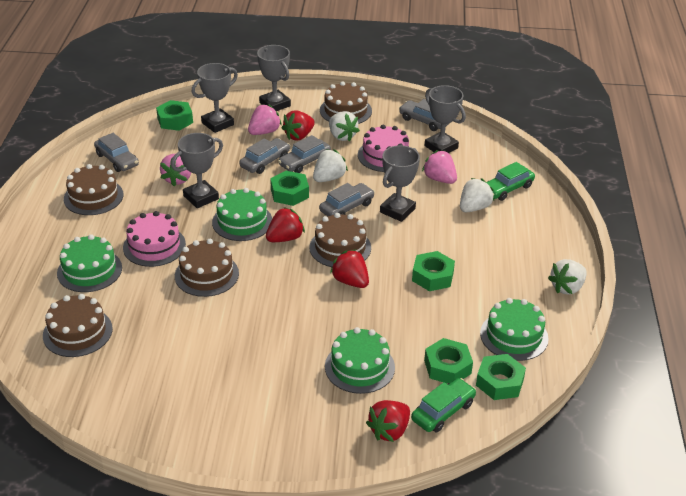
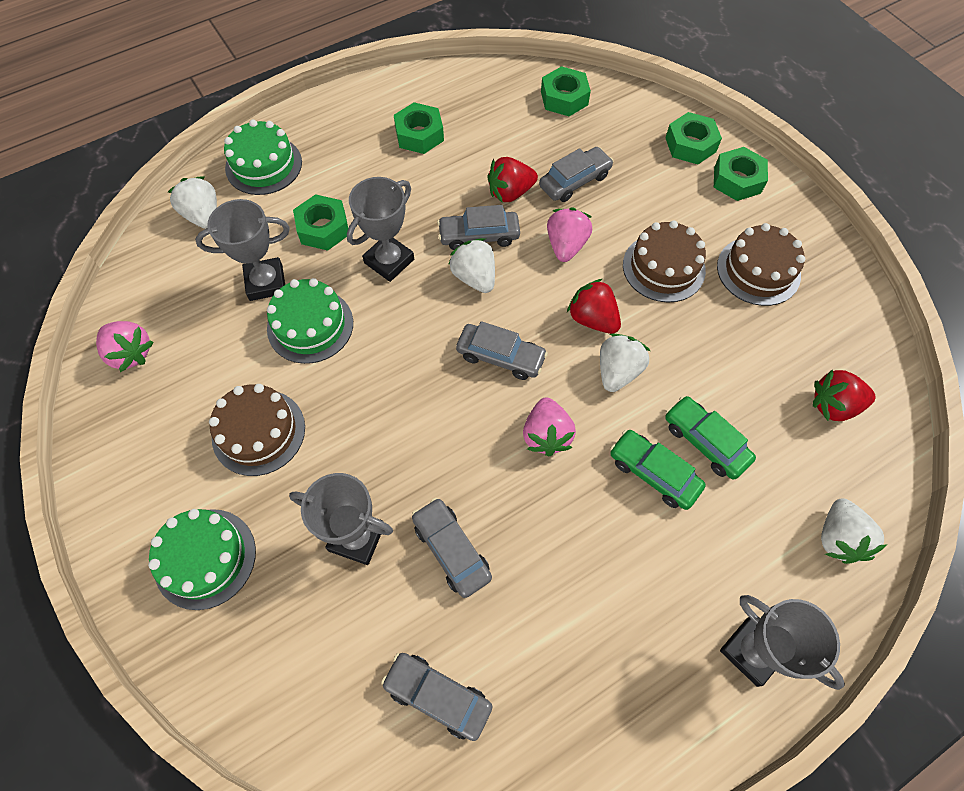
brown cake: [43,294,112,357] [64,164,123,215] [175,239,239,297] [309,213,371,267] [320,81,372,124] = 5 -> [209,384,305,476] [623,220,706,303] [717,223,805,306] = 3
green cake: [57,234,122,292] [212,188,272,241] [325,327,395,394] [480,298,549,361] = 4 -> [148,509,256,610] [224,120,302,195] [267,278,353,364] = 3
grey trophy: [171,133,223,208] [192,63,238,133] [257,45,291,111] [380,145,420,222] [425,85,466,153] = 5 -> [195,199,290,301] [289,473,393,565] [347,177,414,282] [720,595,845,690] = 4
pink cake: [123,211,186,267] [358,124,409,172] = 2 -> none = 0
red strawberry: [266,207,305,242] [282,110,315,140] [330,249,369,288] [366,400,410,442] = 4 -> [487,157,538,203] [567,279,621,334] [813,370,876,421] = 3

